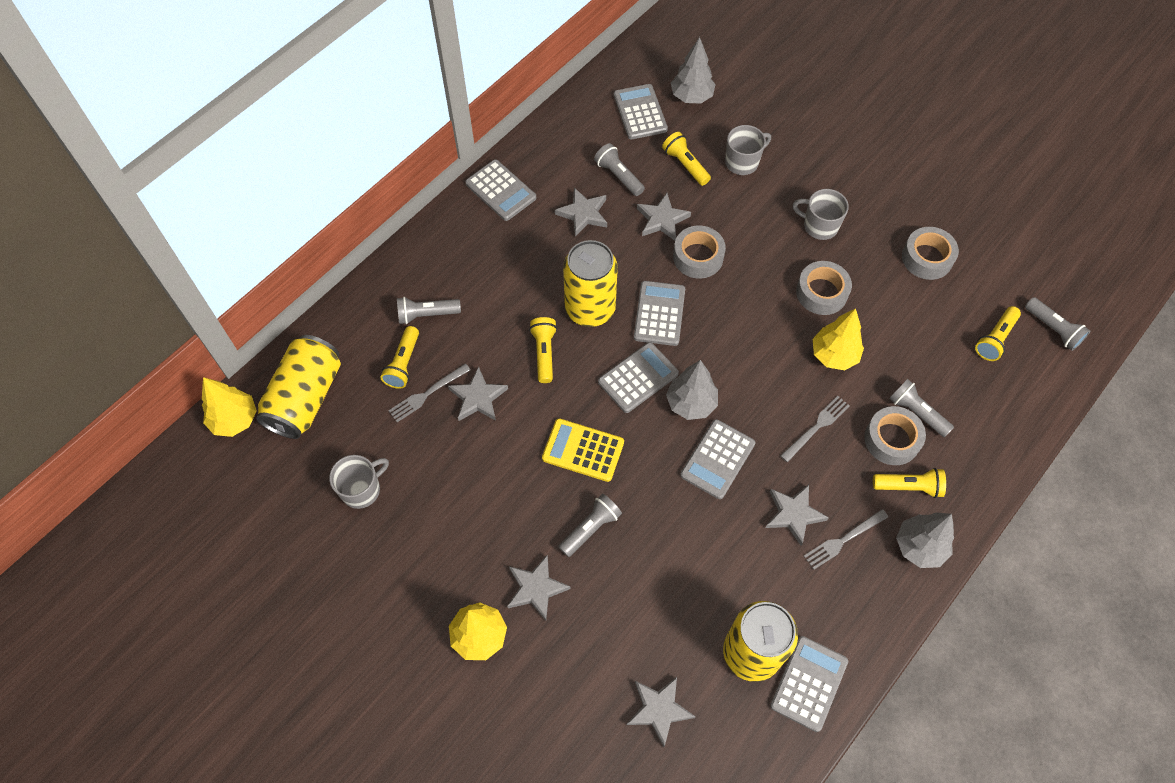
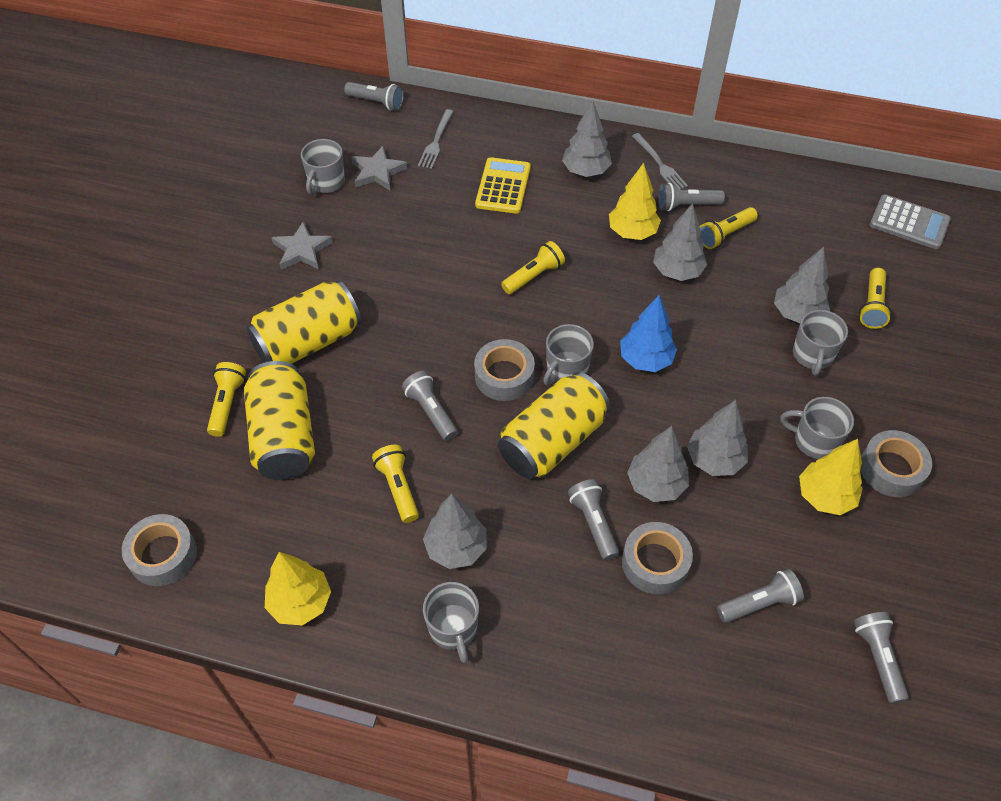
blue tree: none = 0 -> [620,295,677,372] = 1
grey calculator: [465,159,536,221] [598,342,679,413] [614,84,668,140] [634,281,685,346] [680,419,755,499] [770,636,848,732] = 6 -> [870,195,951,249] = 1
grey flashlight: [397,297,461,324] [559,494,622,557] [594,143,645,196] [889,379,954,437] [1025,297,1090,351] = 5 -> [344,82,404,111] [402,371,458,441] [568,479,619,560] [658,183,725,211] [717,569,804,623] [854,612,909,704] = 6
grey fork: [388,363,471,422] [780,396,850,462] [804,509,888,570] = 3 -> [418,109,454,169] [632,133,688,190] = 2
grey mug: [329,455,389,509] [725,125,771,175] [793,189,849,240] = 3 -> [301,139,345,195] [423,582,479,663] [543,324,594,385] [780,397,854,459] [793,310,848,376] = 5
grey star: [448,366,508,421] [507,555,571,620] [555,188,607,237] [627,677,696,747] [637,193,691,241] [765,485,829,546] = 6 -> [271,221,333,270] [351,146,407,190] = 2
grey tree: [666,360,718,420] [671,37,716,104] [896,512,954,568] = 3 -> [423,494,487,569] [562,100,612,177] [627,426,689,502] [653,203,707,281] [687,400,748,476] [774,247,830,323] = 6

